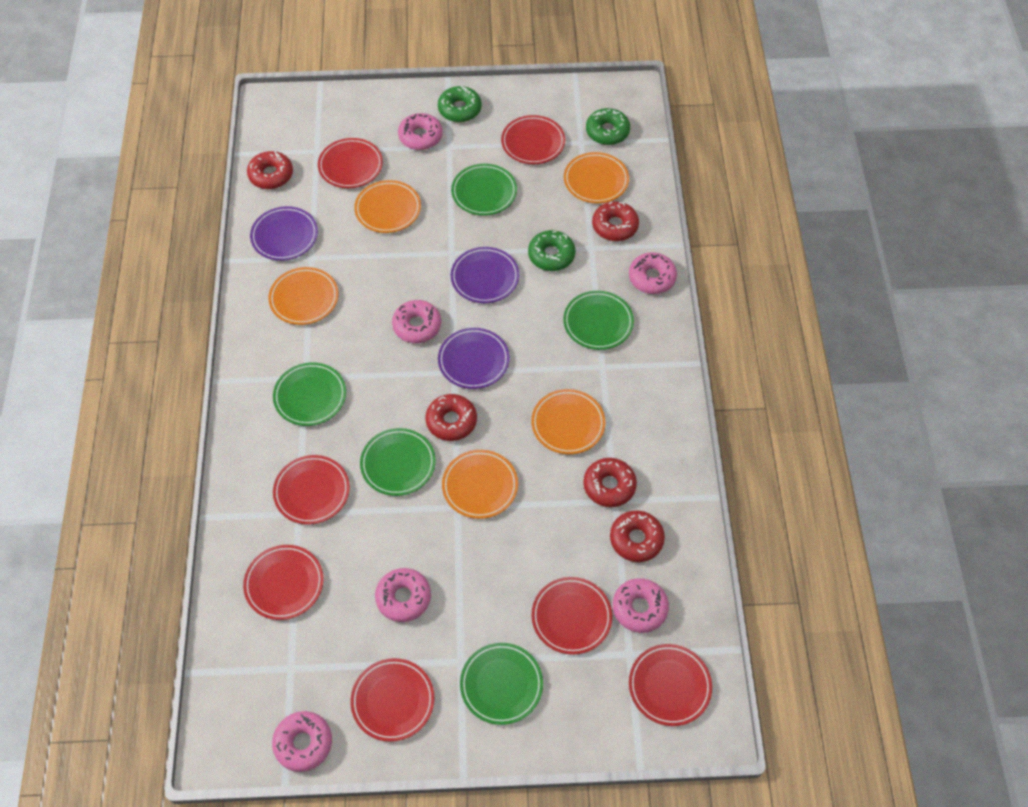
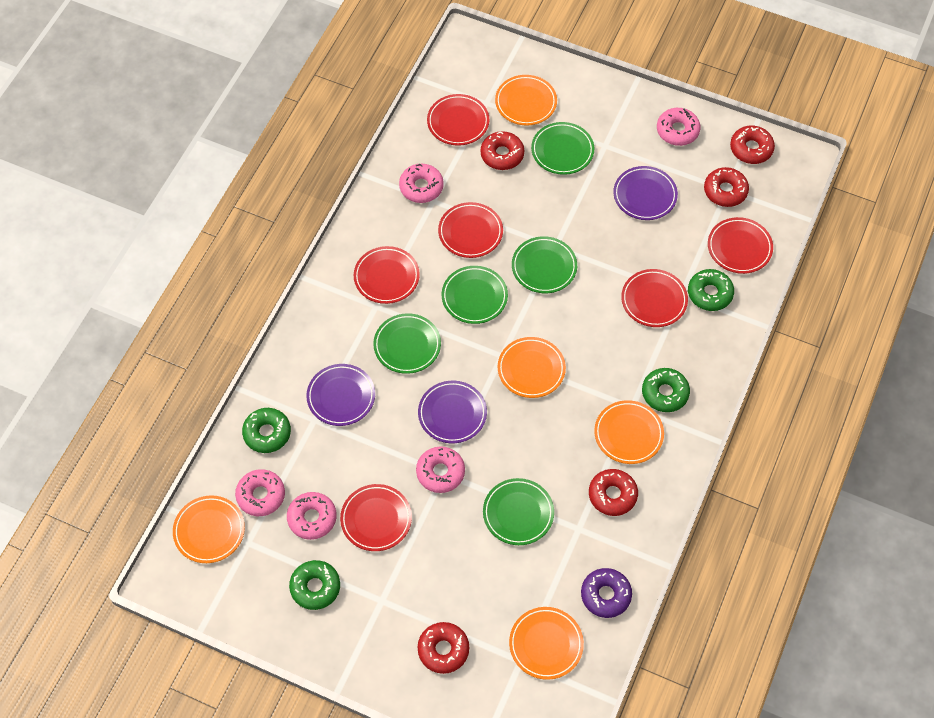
green donut: [438,86,482,122] [528,230,575,271] [586,108,630,145] = 3 -> [242,408,291,453] [289,560,340,610] [642,368,690,412] [688,269,734,311] = 4
pink donut: [272,711,332,772] [375,568,431,622] [392,300,441,343] [398,113,443,150] [613,578,669,633] [629,252,677,294] = 6 -> [235,469,285,516] [287,492,337,540] [399,164,444,203] [416,446,465,493] [657,108,701,146] = 5
purple donut: none = 0 -> [581,568,632,618] = 1
red plate: [243,545,324,620] [273,455,350,524] [318,138,383,188] [351,658,435,742] [501,115,565,164] [531,577,612,655] [629,644,712,726] = 7 -> [340,484,412,551] [354,246,420,304] [427,94,489,146] [438,202,503,258] [621,269,688,327] [708,217,773,274] = 6

